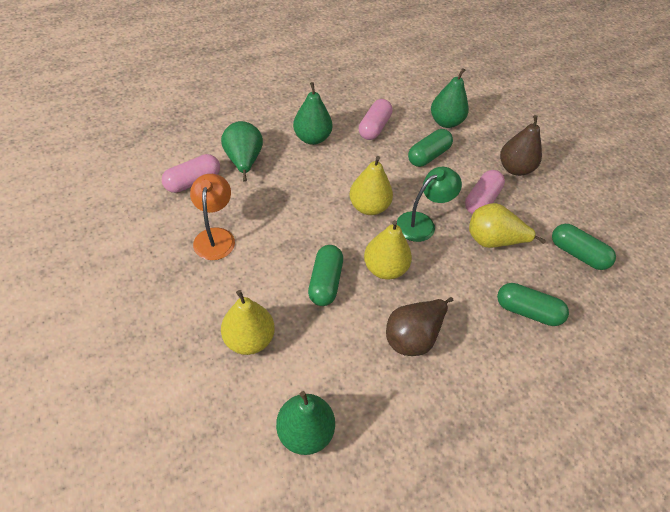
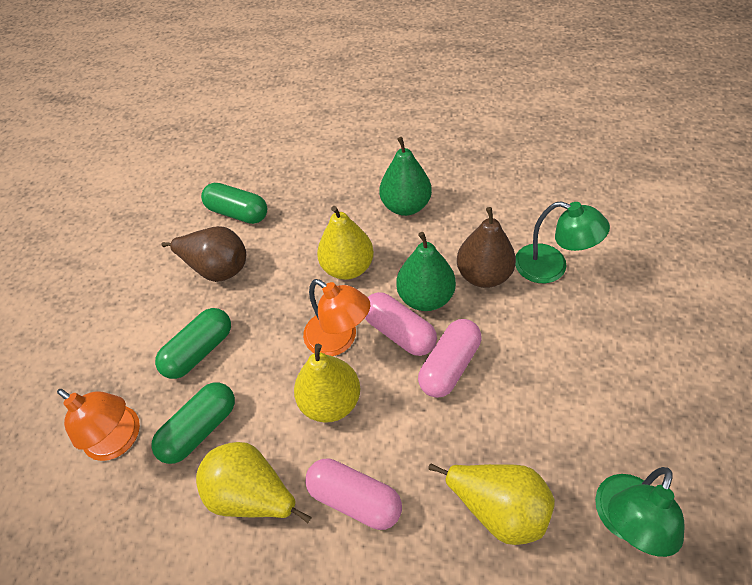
green capsule: [308,245,343,306] [408,129,453,167] [497,283,569,326] [552,224,616,270] = 4 -> [151,383,235,464] [155,308,231,379] [201,183,267,224] = 3
green lamp: [397,167,462,242] = 1 -> [515,201,610,283] [595,467,684,557] = 2
green pear: [221,121,263,182] [276,391,335,455] [293,82,332,145] [431,68,469,128] = 4 -> [379,137,432,216] [396,232,456,311] = 2
orange lamp: [190,174,235,260] = 1 -> [57,389,140,461] [303,279,370,356] = 2

